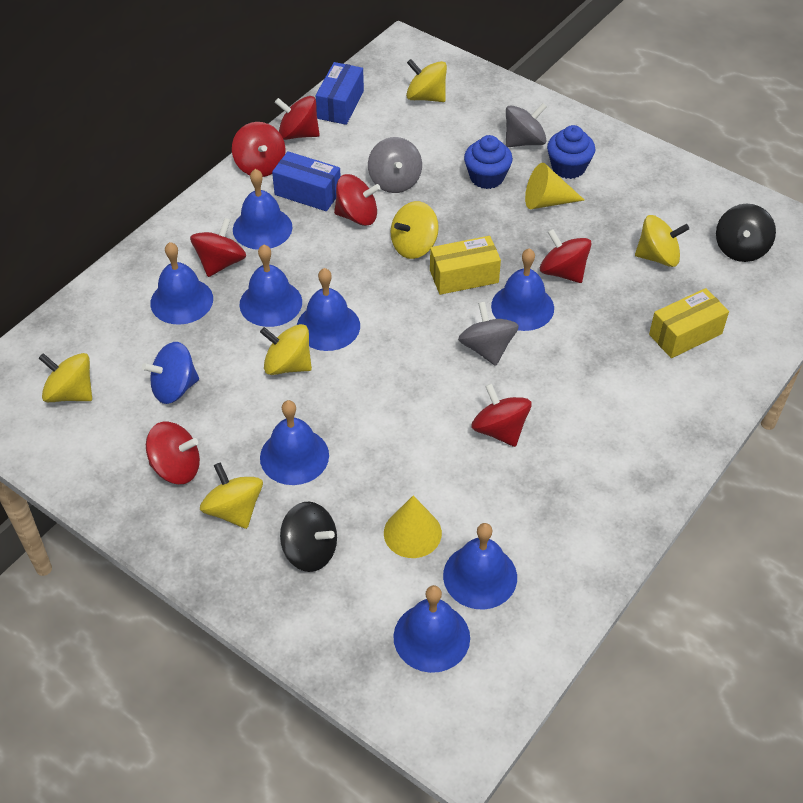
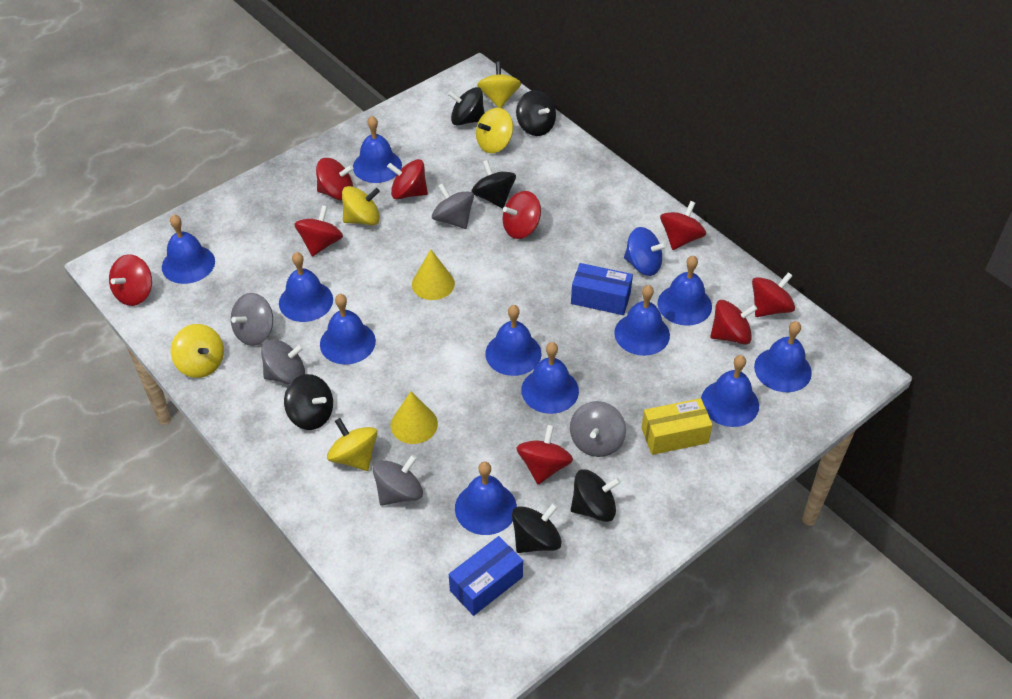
black spinning top: [280,502,337,572] [716,204,776,262] = 2 -> [284,374,333,430] [448,87,484,126] [471,160,516,208] [512,503,562,553] [516,90,556,136] [571,470,621,522] = 6
blue bell: [150,242,213,325] [233,169,293,250] [239,245,302,327] [260,400,329,485] [297,268,360,351] [393,585,470,673] [443,523,517,610] [491,248,554,331] = 8 -> [162,214,215,284] [279,252,333,322] [320,294,376,365] [353,116,402,183] [455,462,517,535] [485,305,542,376] [521,342,579,414] [614,285,670,356] [658,255,712,326] [701,355,759,427] [754,321,812,392] = 11
blue cupcake: [464,135,513,189] [547,125,595,179] = 2 -> none = 0
grey spinning top: [368,137,422,193] [458,302,519,366] [506,103,547,147] = 3 -> [231,293,273,346] [261,339,305,384] [373,455,423,505] [432,183,474,229] [570,401,626,457] = 5
red spinning top: [146,422,200,484] [190,218,246,277] [232,122,286,177] [275,96,320,140] [334,174,380,226] [471,383,532,447] [540,229,592,283] = 7 -> [109,254,152,306] [294,205,343,257] [316,158,354,200] [387,159,428,199] [503,191,541,239] [517,425,573,484] [660,201,706,250] [710,300,757,345] [752,272,795,317] = 9
yellow box: [430,236,501,295] [649,288,729,358] = 2 -> [641,398,713,455] = 1
yellow spinning top: [39,353,92,402] [200,462,263,529] [260,324,312,375] [391,201,439,259] [406,59,447,102] [635,215,689,267] = 6 -> [171,324,224,378] [327,418,378,471] [342,186,380,225] [476,108,513,153] [477,62,521,108] = 5

